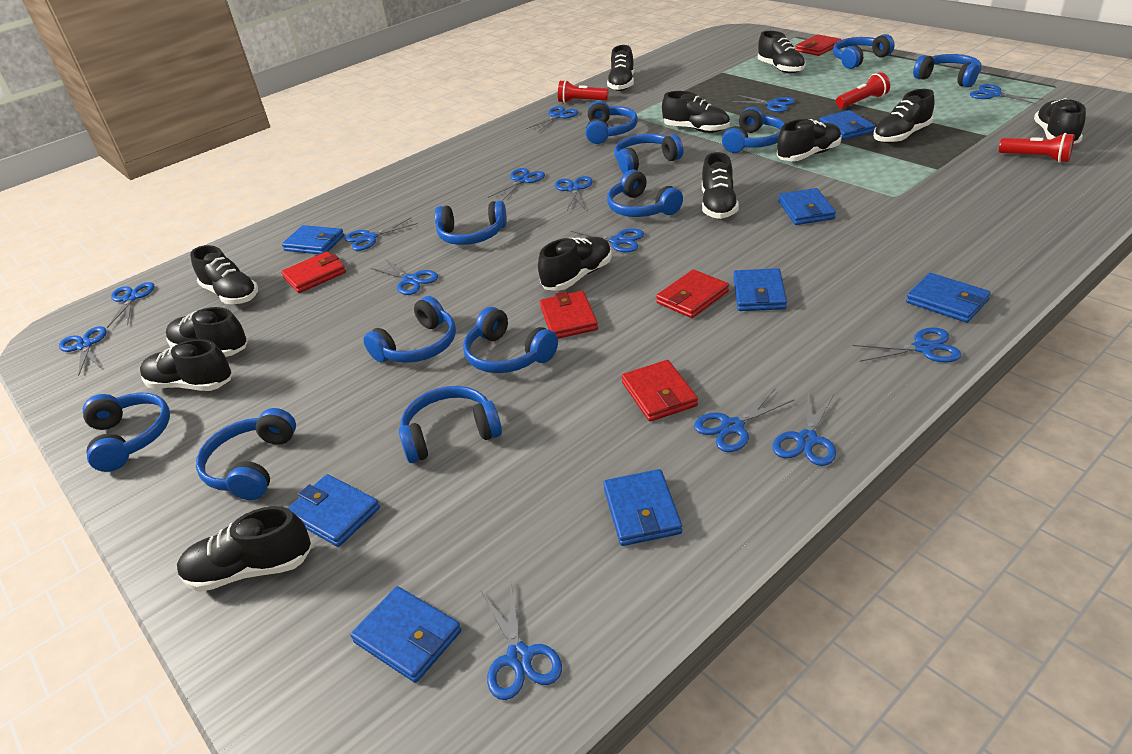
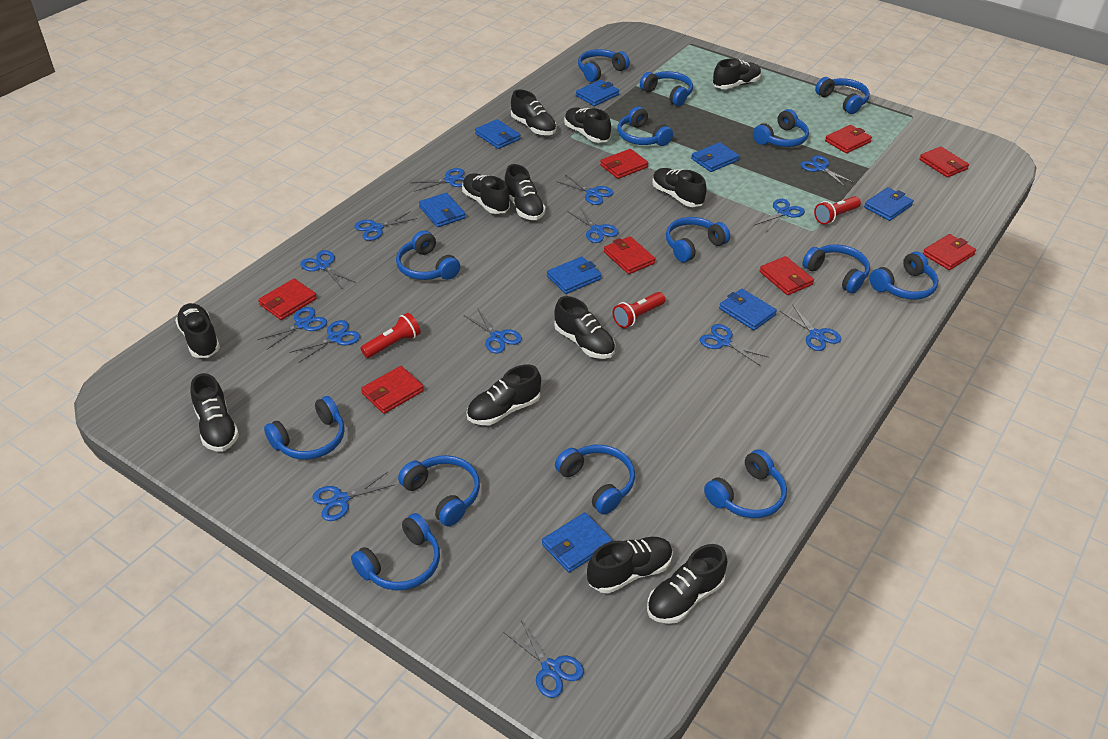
blue headphones: [83,393,170,472] [196,408,296,500] [363,296,456,363] [399,386,502,463] [435,201,507,245] [463,307,558,373] [586,101,638,144] [607,170,683,217] [614,134,683,174] [722,107,785,153] [833,34,895,69] [913,54,981,88] = 12 -> [264,396,345,460] [351,513,440,591] [396,230,460,280] [398,455,480,526] [555,445,635,514] [578,49,630,82] [617,106,673,146] [640,71,693,106] [666,217,730,262] [704,449,787,518] [753,109,809,147] [802,244,870,294] [815,77,870,114] [870,251,938,300] = 14
red wallet: [281,251,346,293] [540,291,598,339] [622,360,698,422] [656,269,729,318] [795,34,841,56] = 5 -> [258,279,317,320] [361,366,424,414] [600,149,648,179] [604,236,655,274] [760,256,814,295] [825,125,872,153] [919,146,969,177] [923,234,976,270] = 8

